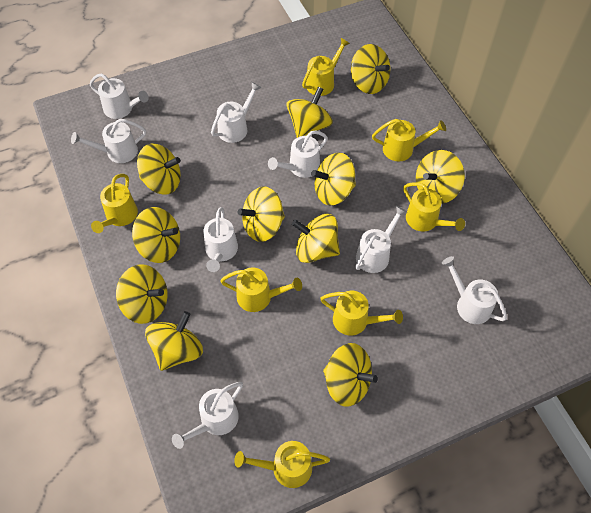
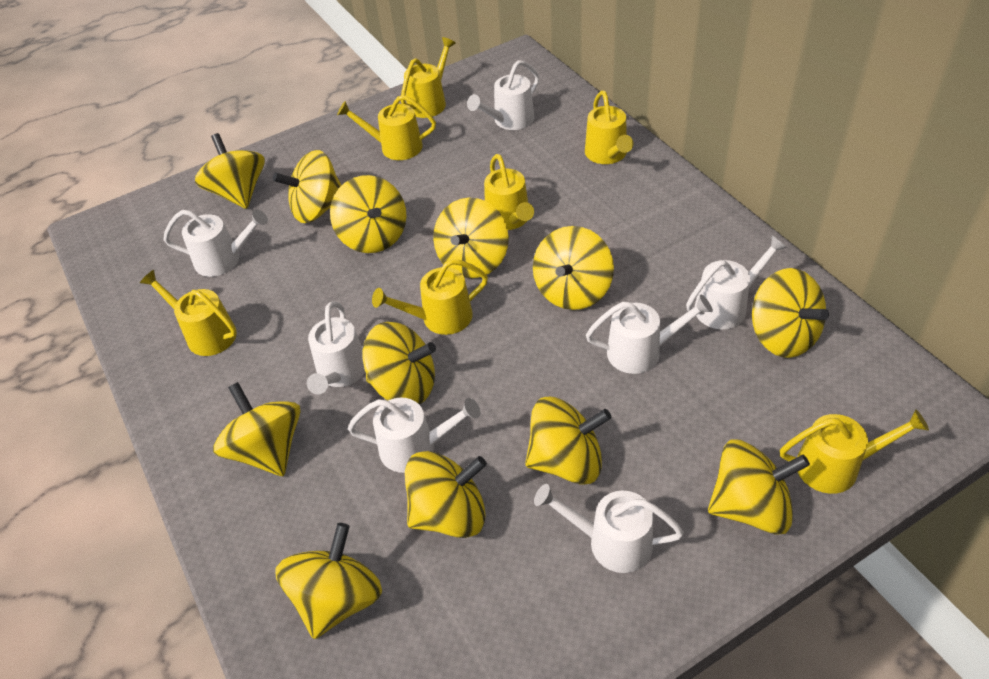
white watering can: [71,119,146,163] [90,73,149,119] [172,382,243,449] [204,207,238,272] [211,82,261,143] [268,131,328,178] [355,206,407,273] [442,256,507,324] = 8 -> [163,209,268,277] [307,302,365,395] [348,398,481,473] [467,60,539,130] [534,484,684,573] [586,295,713,374] [686,235,788,329] = 7
yellow spinning top: [116,264,168,324] [132,207,180,263] [137,143,181,194] [145,311,203,371] [238,186,285,242] [287,87,333,138] [292,214,340,263] [311,152,356,206] [323,343,378,407] [351,44,390,94] [416,150,465,204] = 11 -> [195,133,265,209] [213,382,301,476] [272,150,342,223] [275,523,382,639] [330,175,406,253] [362,322,436,405] [405,451,487,538] [433,198,509,278] [525,397,611,484] [533,226,614,310] [708,440,810,535] [752,268,829,358] = 12

